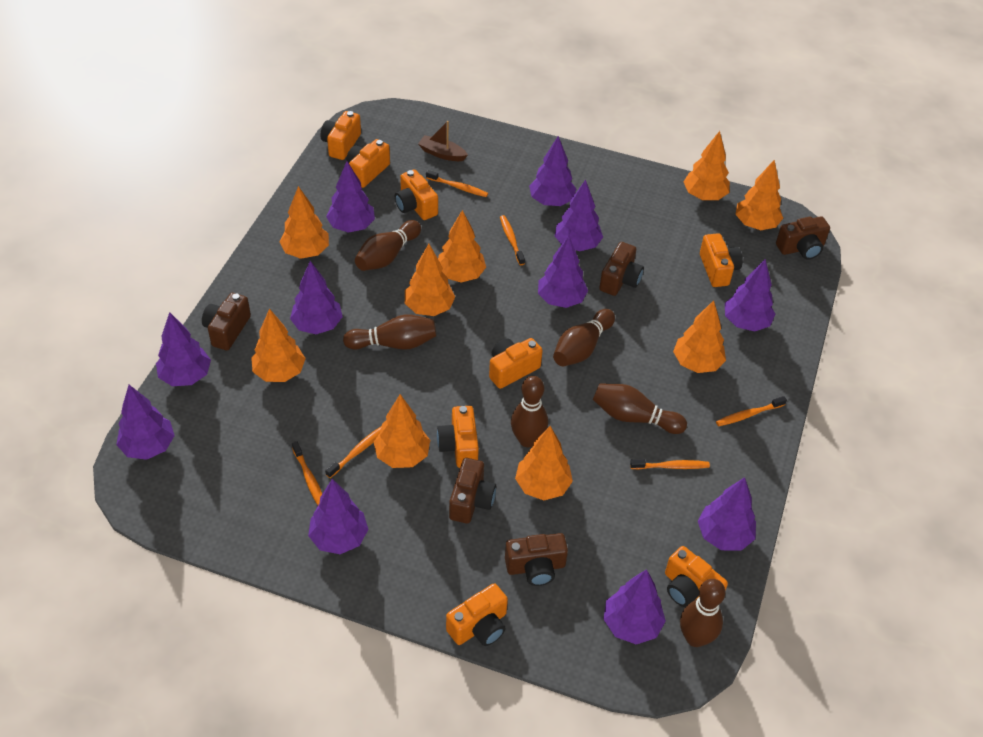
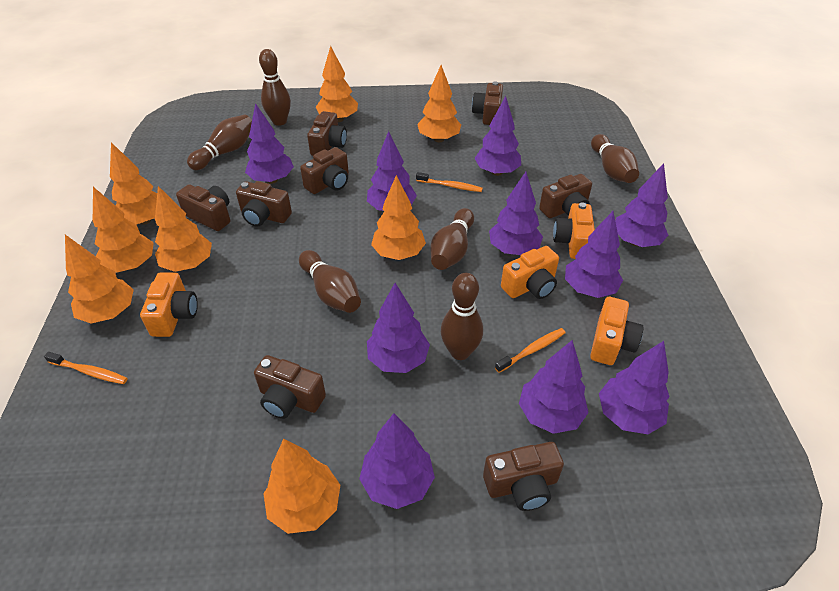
brown boat: [418,121,468,161] = 1 -> none = 0
brown camera: [202,293,251,350] [449,458,496,524] [505,533,568,586] [599,242,644,296] [776,216,830,260] = 5 -> [176,184,230,231] [236,181,292,227] [254,355,326,419] [300,147,349,194] [307,111,347,156] [472,82,503,125] [483,442,564,511] [539,174,592,218] = 8
orange camera: [321,111,361,160] [346,139,390,188] [395,169,438,220] [437,406,479,468] [446,583,508,646] [489,338,543,389] [665,546,728,607] [700,233,743,287] = 8 -> [140,272,198,337] [501,246,559,299] [553,202,595,259] [590,297,643,365] = 4
orange toothbrush: [292,441,322,505] [325,426,382,478] [426,170,488,197] [500,215,525,265] [630,459,710,469] [716,396,787,426] = 6 -> [44,352,128,384] [416,172,483,192] [495,328,565,373] = 3
orange tree: [251,308,306,382] [279,186,329,259] [374,394,430,468] [405,244,455,316] [438,210,486,283] [515,426,573,500] [673,300,726,373] [683,131,730,200] [735,160,783,230] = 9 -> [65,235,134,324] [93,187,154,273] [110,142,157,225] [155,186,212,272] [263,439,340,534] [316,46,358,122] [371,175,426,260] [417,65,461,142] = 8
purple tree: [116,385,175,460] [156,312,211,386] [290,261,343,334] [308,479,368,554] [326,161,375,233] [529,136,576,206] [538,235,588,308] [555,180,603,251] [603,569,666,644] [698,477,756,551] [725,259,775,331] = 11 -> [245,103,294,184] [359,413,435,509] [367,131,417,211] [367,283,430,373] [474,96,521,176] [489,172,543,255] [519,340,589,434] [565,211,623,298] [599,341,670,434] [615,163,668,247] = 10

